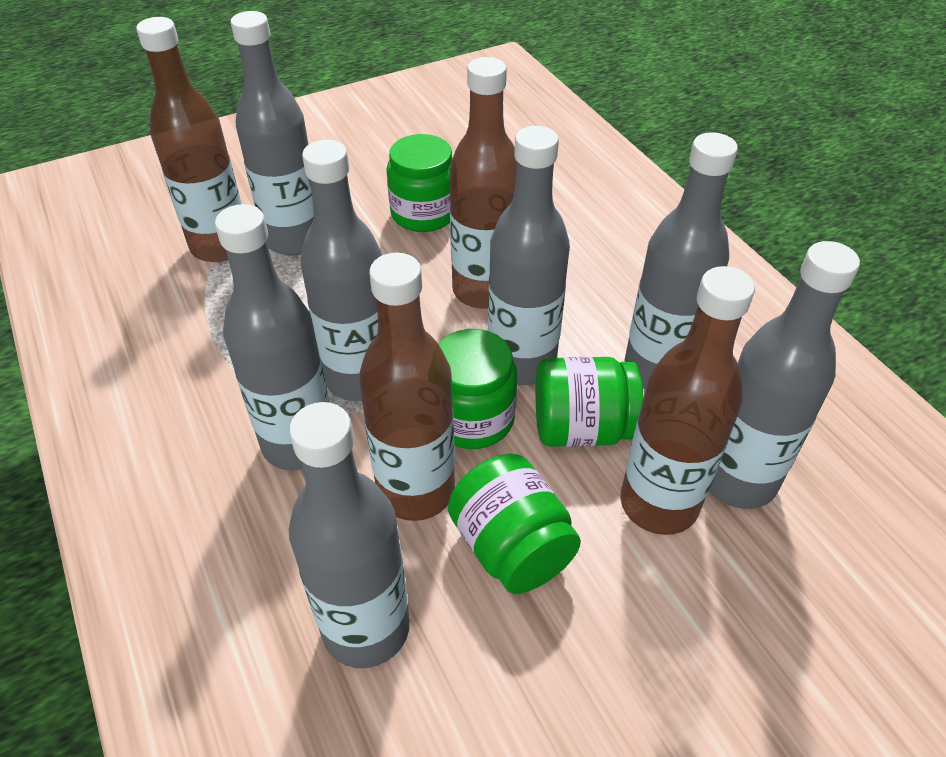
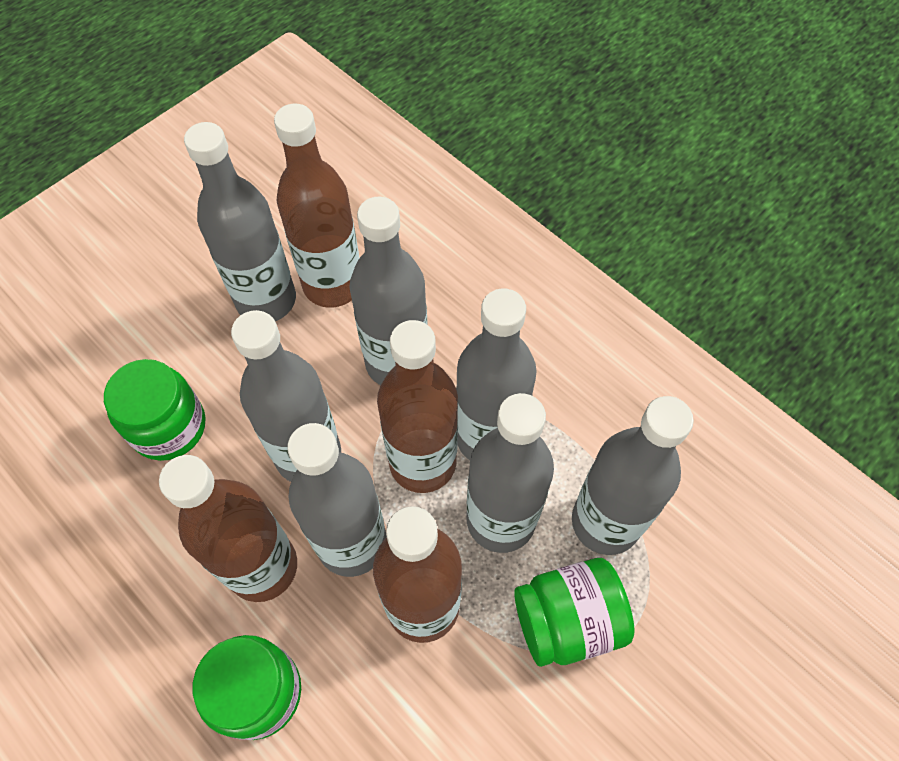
green jar: [386,134,453,232] [438,329,518,449] [448,454,581,594] [536,357,644,447] = 4 -> [104,359,205,461] [193,635,301,740] [514,558,635,667] = 3

